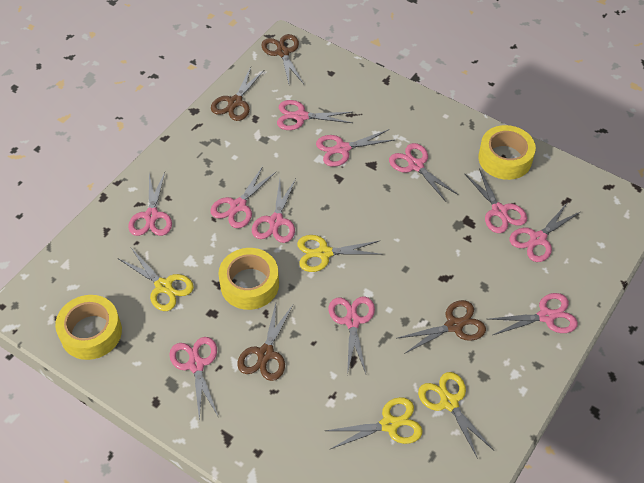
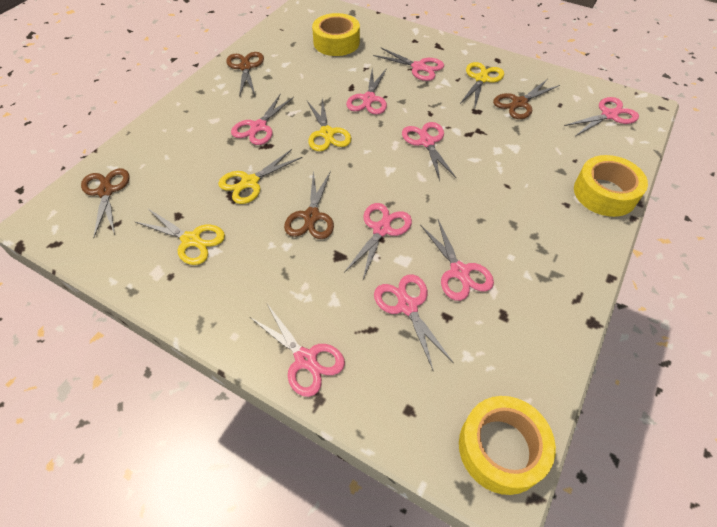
pink scissors: [128,172,172,236] [169,337,219,422] [210,166,276,228] [251,179,296,243] [277,100,353,130] [316,129,394,167] [329,297,375,375] [389,143,459,202] [465,168,527,233] [489,293,578,335] [510,202,580,262] = 11 -> [231,93,294,145] [250,304,345,397] [344,203,412,279] [346,68,387,115] [373,47,444,81] [374,274,454,370] [402,122,457,180] [421,220,494,301] [564,97,639,136] = 9

